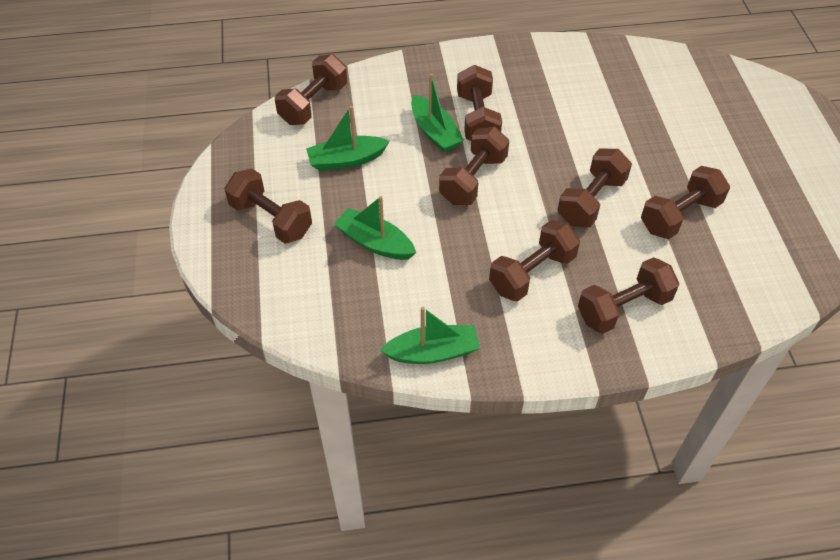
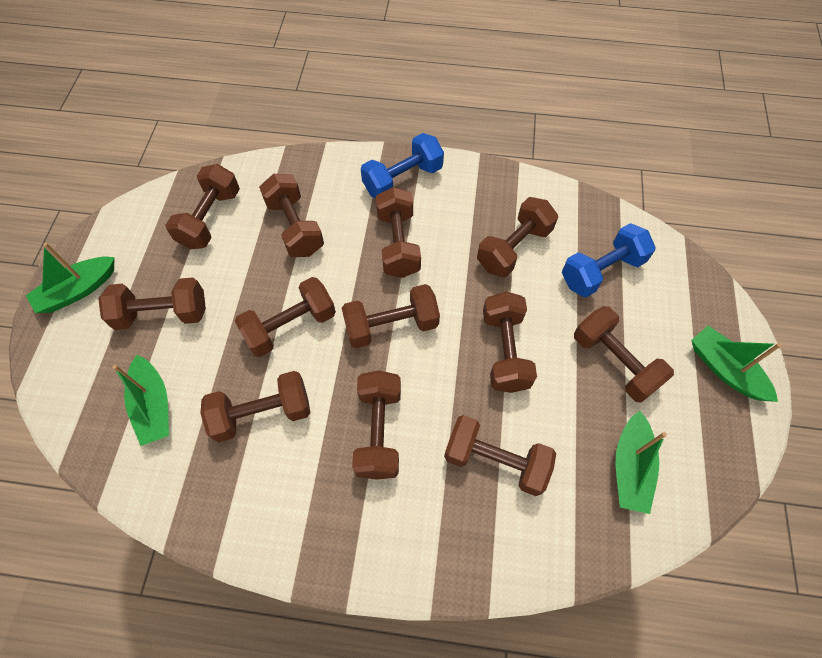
blue dumbbell: none = 0 -> [361,133,444,199] [562,223,656,297] = 2
brown dumbbell: [224,169,312,244] [275,54,347,125] [439,127,509,205] [457,65,502,141] [489,220,580,301] [558,149,632,227] [578,257,679,334] [641,166,730,239] = 8 -> [98,278,206,330] [165,164,240,249] [200,371,310,442] [235,277,336,357] [259,174,324,257] [342,284,440,348] [352,370,401,480] [376,187,421,278] [444,415,556,496] [477,197,558,278] [483,292,537,393] [574,306,674,403] = 12

